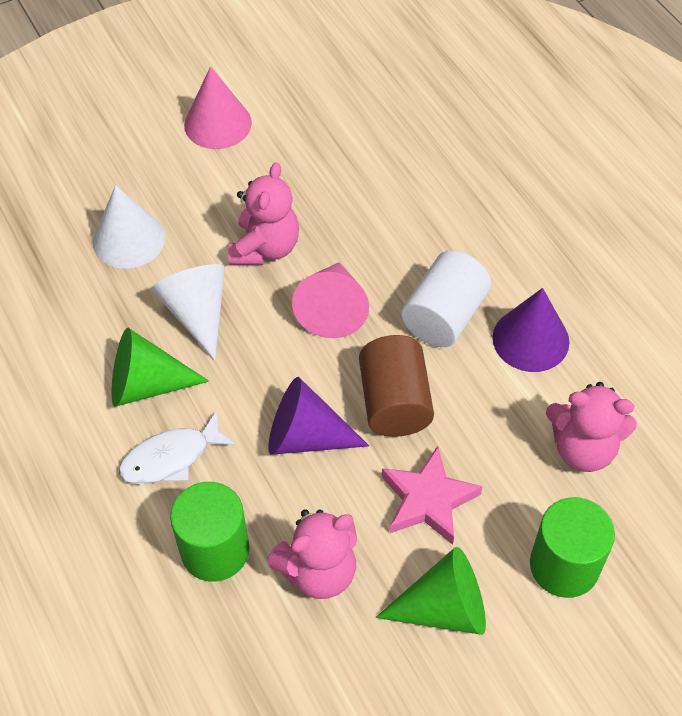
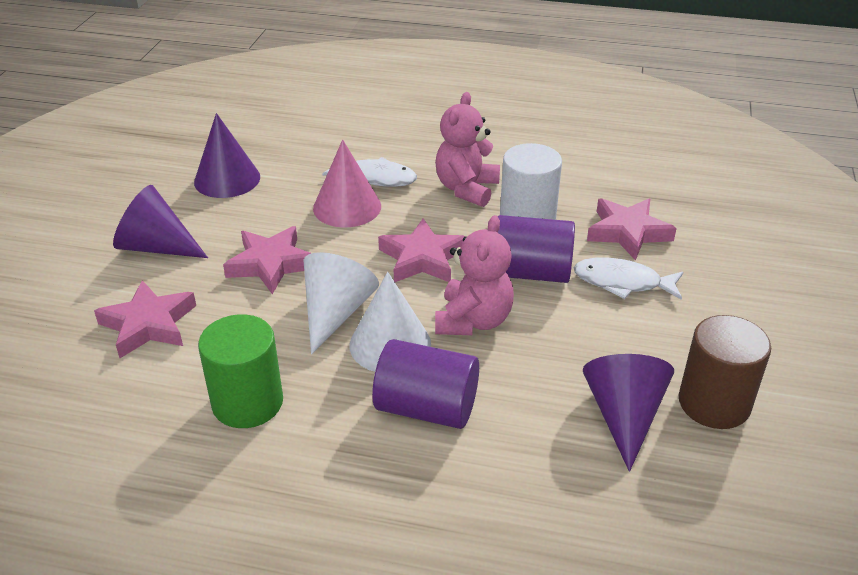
green cone: [111,328,209,407] [376,547,486,635] = 2 -> none = 0
green cylinder: [170,482,250,582] [530,497,615,598] = 2 -> [198,314,283,428] = 1
pink cone: [184,66,252,149] [292,262,369,338] = 2 -> [313,140,381,227] = 1
pink star: [382,446,483,545] = 1 -> [94,280,196,358] [223,226,311,294] [378,218,466,282] [587,198,677,261] = 4
pink teddy bear: [228,162,299,265] [268,509,357,599] [546,382,637,472] = 3 -> [435,92,500,207] [435,215,514,335] = 2
purple cone: [268,377,369,455] [493,288,569,372] = 2 -> [113,185,208,258] [194,113,260,198] [583,354,674,472] = 3
purple cylinder: none = 0 -> [372,339,479,429] [497,215,575,283] = 2
white fish: [119,411,236,484] = 1 -> [322,157,417,187] [574,257,683,300] = 2

